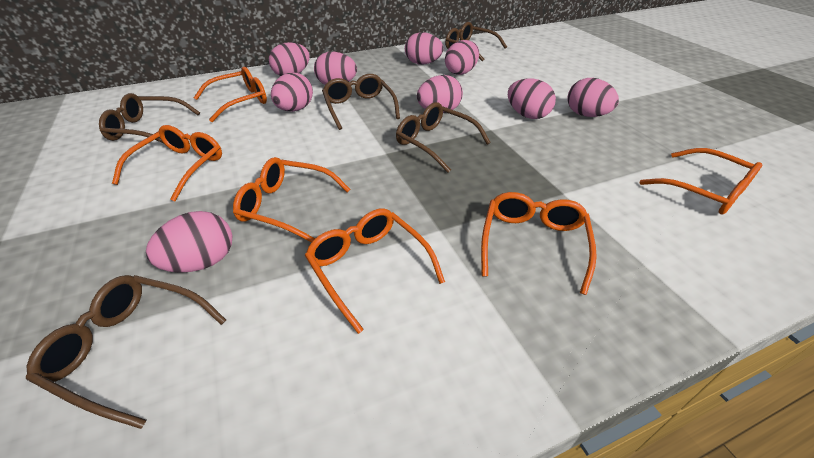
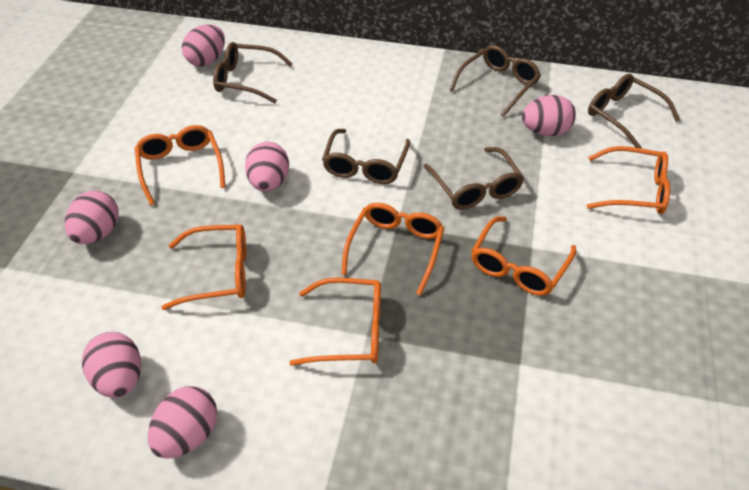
pink egg: [146,211,232,273] [269,42,310,76] [271,73,313,111] [314,52,357,85] [405,32,444,65] [417,75,463,113] [445,40,479,75] [508,78,556,119] [567,78,619,117] = 9 -> [65,191,119,244] [82,332,141,398] [148,386,217,459] [182,24,225,67] [245,142,289,192] [522,95,576,136] = 6

